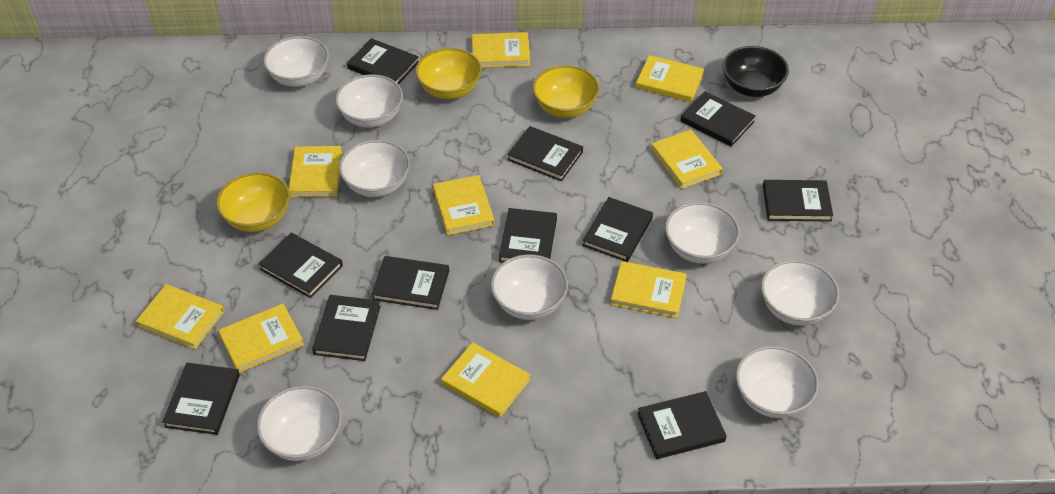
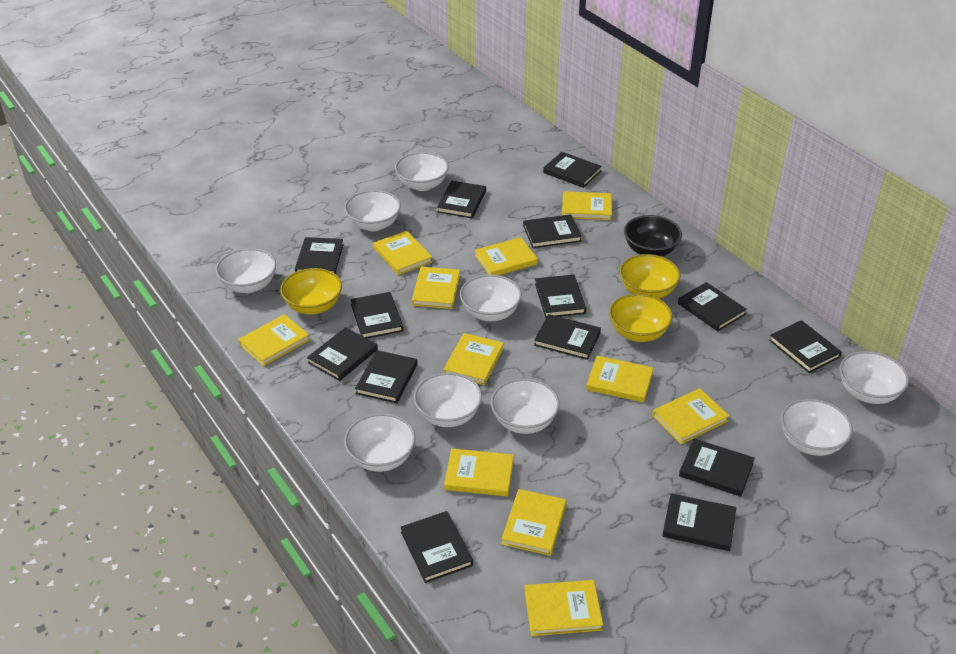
black book: [162,363,240,435] [259,233,343,298] [312,295,381,361] [347,38,419,85] [371,256,449,310] [499,208,557,263] [507,126,583,181] [582,197,653,262] [637,391,727,459] [680,91,756,147] [763,180,833,222] = 11 -> [295,237,344,273] [307,327,378,381] [350,292,404,338] [355,350,417,403] [400,511,473,583] [437,181,486,218] [523,214,582,248] [534,314,601,360] [535,274,586,318] [543,152,602,188] [662,493,736,551] [678,282,747,331] [679,439,755,497] [769,320,842,373] = 14
white bowl: [257,386,342,461] [263,36,329,87] [335,74,403,127] [339,140,410,197] [491,254,568,320] [665,202,740,264] [736,346,819,418] [761,260,839,326] = 8 -> [215,248,276,293] [344,190,401,231] [344,413,416,472] [395,152,449,191] [414,372,482,427] [460,274,522,321] [491,378,559,434] [781,399,853,456] [840,351,909,404] = 9
yellow book: [136,284,225,350] [218,304,304,373] [289,146,342,197] [433,175,495,235] [441,342,531,417] [472,32,530,68] [610,261,687,318] [636,55,704,102] [651,130,723,189] = 9 -> [238,314,310,366] [373,231,432,275] [412,267,460,309] [443,333,504,385] [444,448,514,496] [475,237,538,275] [501,489,566,556] [524,580,603,636] [562,191,612,220] [586,356,653,403] [652,388,729,444] = 11

